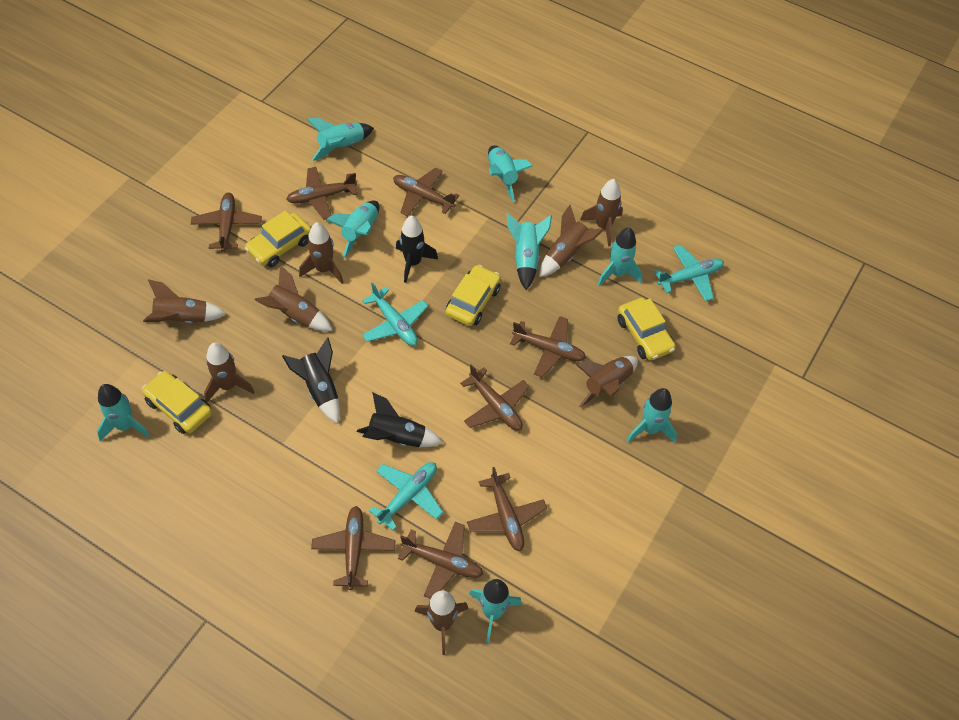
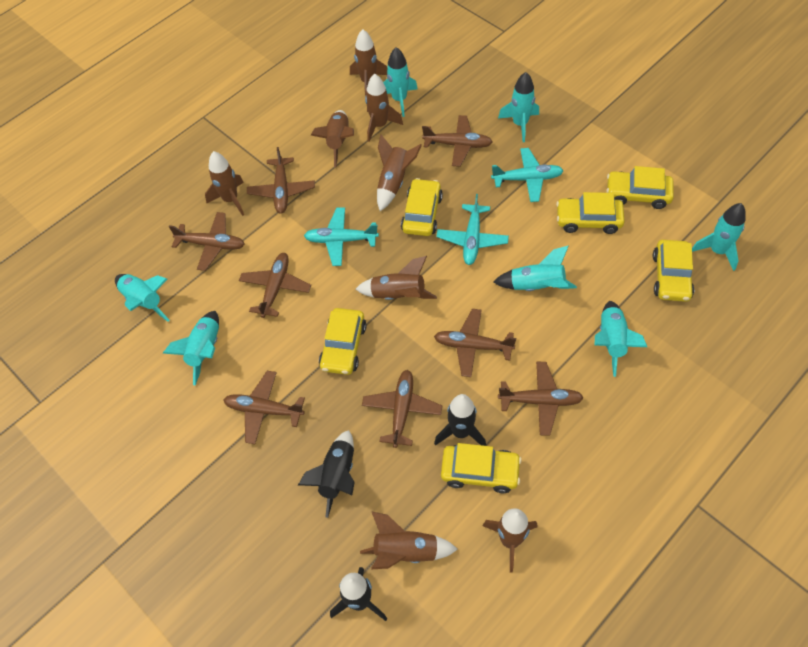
turquoise rocket: [97,384,150,441] [307,118,374,161] [326,201,379,258] [469,579,522,643] [488,145,533,202] [507,213,552,290] [597,227,642,286] [627,388,677,443] = 8 -> [115,274,170,322] [163,311,219,386] [383,47,418,117] [494,245,577,291] [498,72,539,142] [595,301,647,377] [692,203,746,271] = 7
yellow car: [142,371,212,434] [245,210,311,267] [446,265,501,326] [617,298,676,361] = 4 -> [319,308,367,375] [401,178,443,236] [441,443,522,493] [556,192,625,234] [606,166,674,209] [653,240,694,302] = 6

